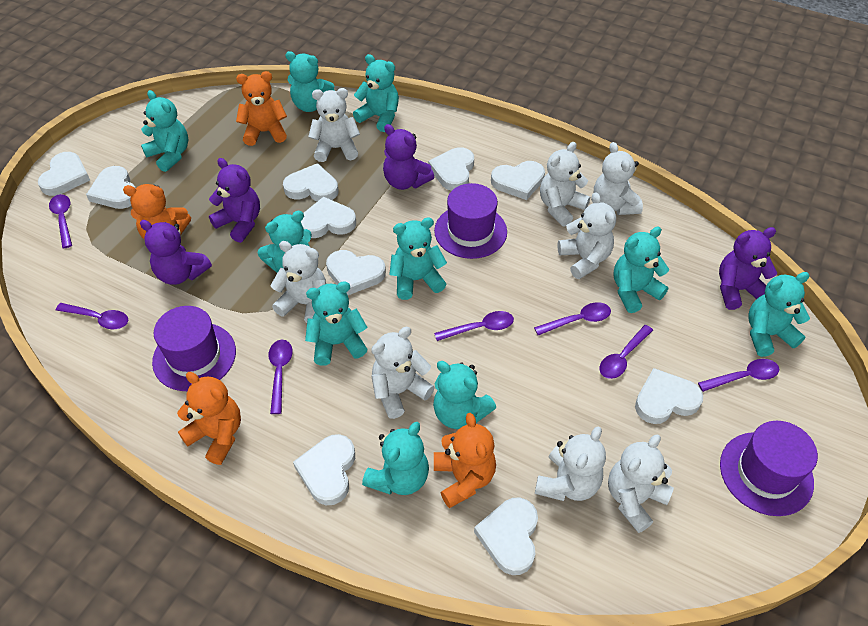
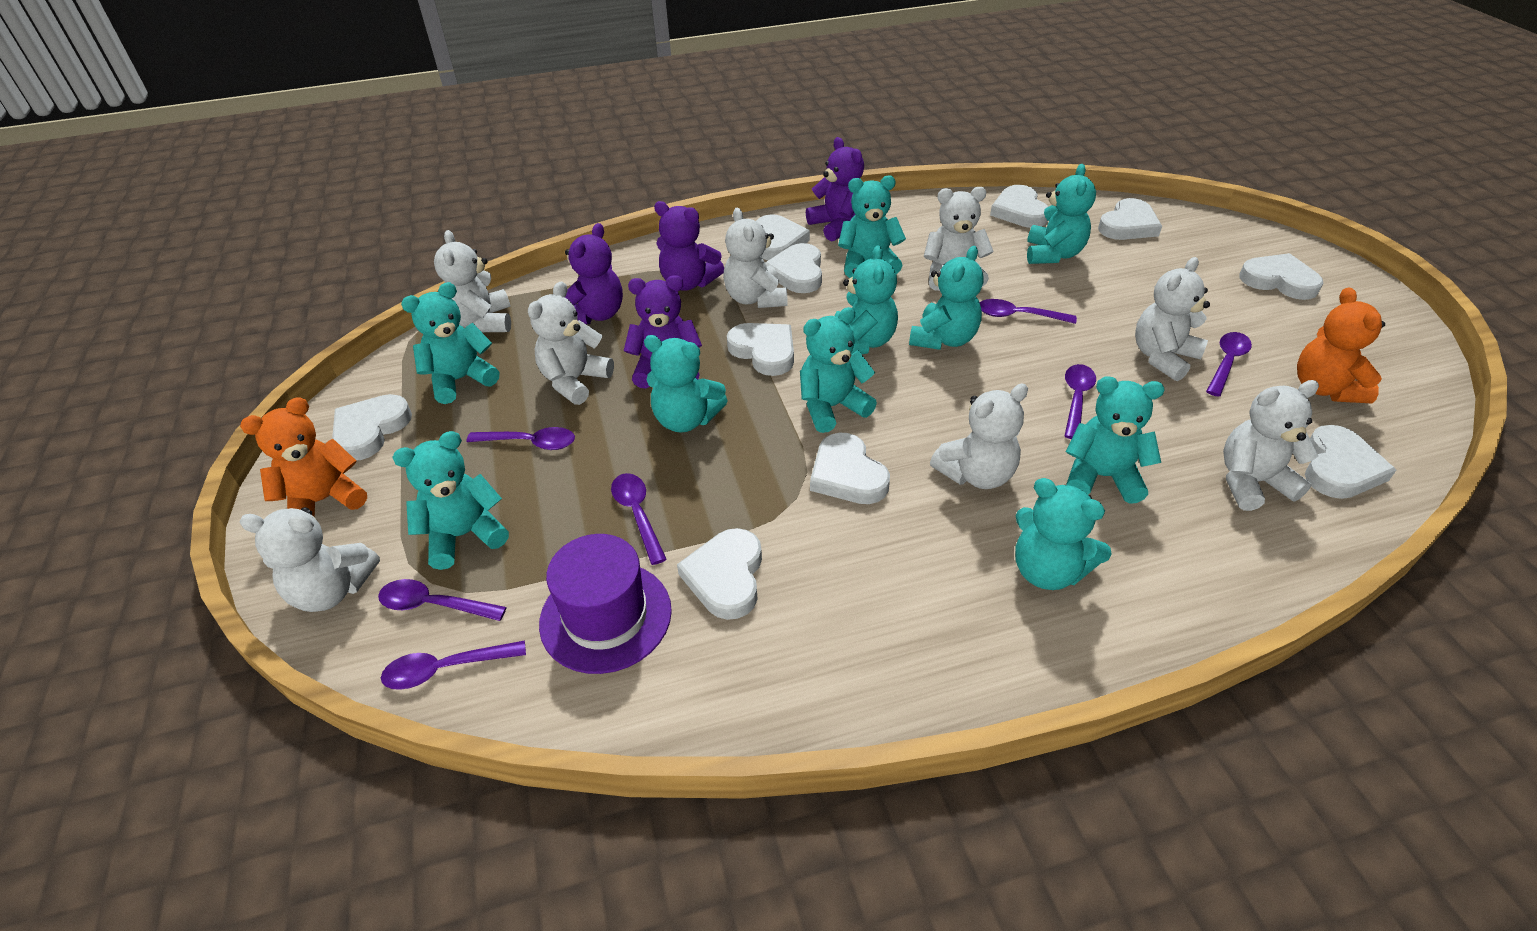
orange teddy bear: [123,184,191,239] [177,372,241,465] [236,71,287,146] [434,413,496,508] = 4 -> [240,397,367,517] [1297,287,1385,403] = 2
purple hat: [152,306,236,391] [434,183,507,259] [720,421,818,516] = 3 -> [539,534,672,674] = 1

